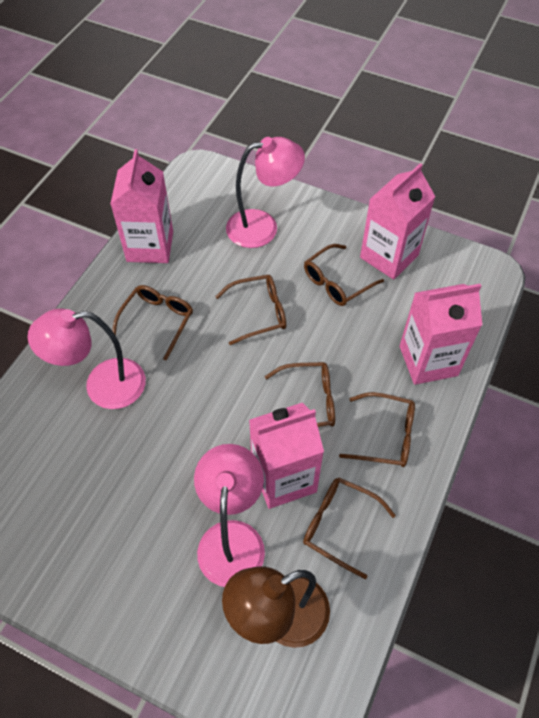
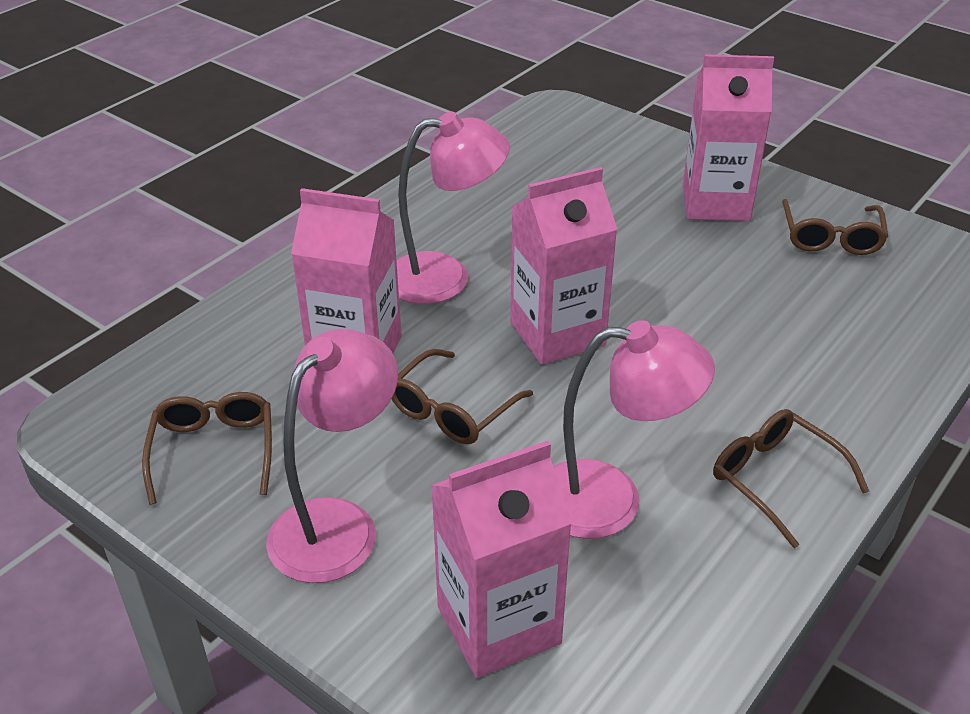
brown glasses: [112,285,193,361] [215,275,286,345] [265,362,335,427] [303,477,396,579] [304,244,384,306] [339,392,415,467] = 6 -> [142,392,272,505] [392,349,533,445] [713,409,869,548] [782,199,888,255] = 4
brown lamp: [222,566,330,648] = 1 -> none = 0

